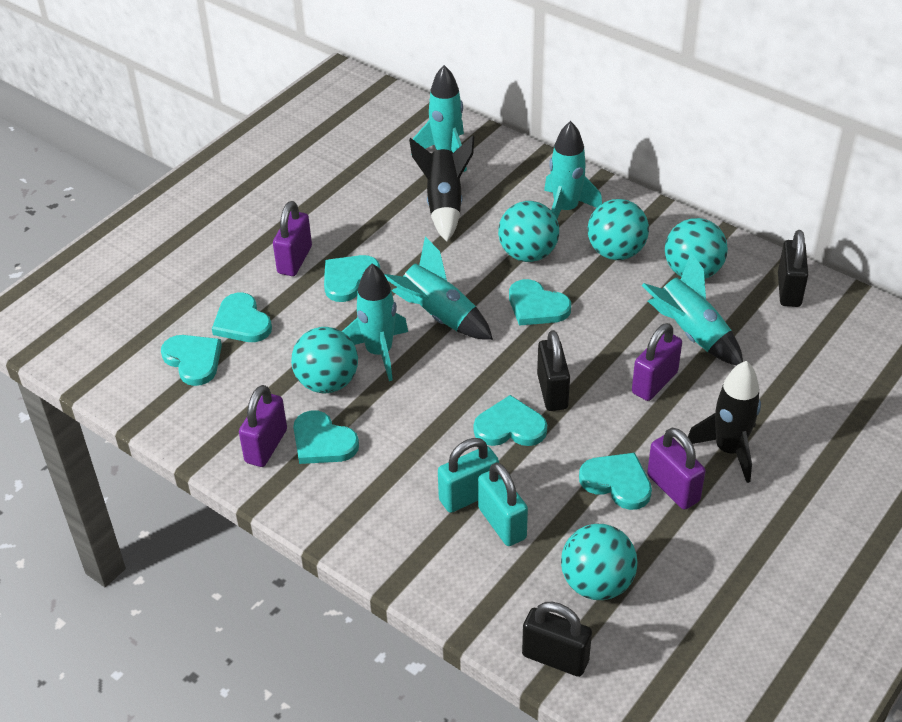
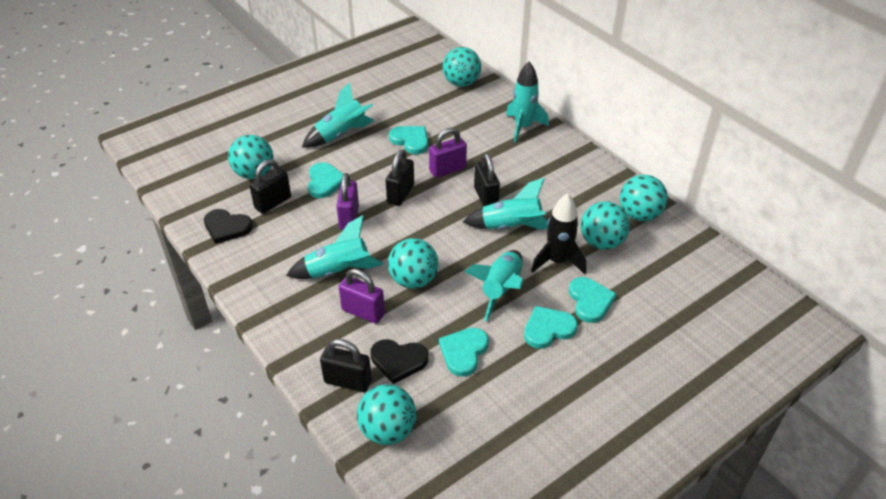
black heart: none = 0 -> [204,209,253,244] [371,339,428,384] = 2
black padlock: [522,602,592,677] [537,330,570,411] [778,230,808,307] = 3 -> [249,159,291,214] [320,339,372,392] [386,150,414,206] [474,153,500,206] = 4
black rocket: [409,135,474,241] [688,361,761,483] = 2 -> [531,193,586,274] = 1
purple padlock: [239,385,287,467] [273,201,312,276] [632,323,682,401] [647,428,706,510] = 4 -> [337,173,359,230] [339,269,385,324] [429,128,467,178] = 3
turquoise ball: [291,327,358,393] [498,201,559,262] [561,524,638,600] [588,199,649,260] [665,218,728,279] = 5 -> [228,135,273,179] [357,384,417,445] [388,238,439,289] [443,47,481,87] [581,201,630,250] [620,175,668,221] = 6
turquoise heart: [161,335,222,386] [212,293,272,342] [293,410,359,464] [324,255,380,302] [474,395,547,446] [509,279,571,326] [579,453,652,510] = 7 -> [308,162,343,198] [389,126,428,154] [439,328,489,377] [524,306,578,349] [569,277,617,323] = 5
turquoise padlock: [438,438,499,513] [478,462,528,546] = 2 -> none = 0

